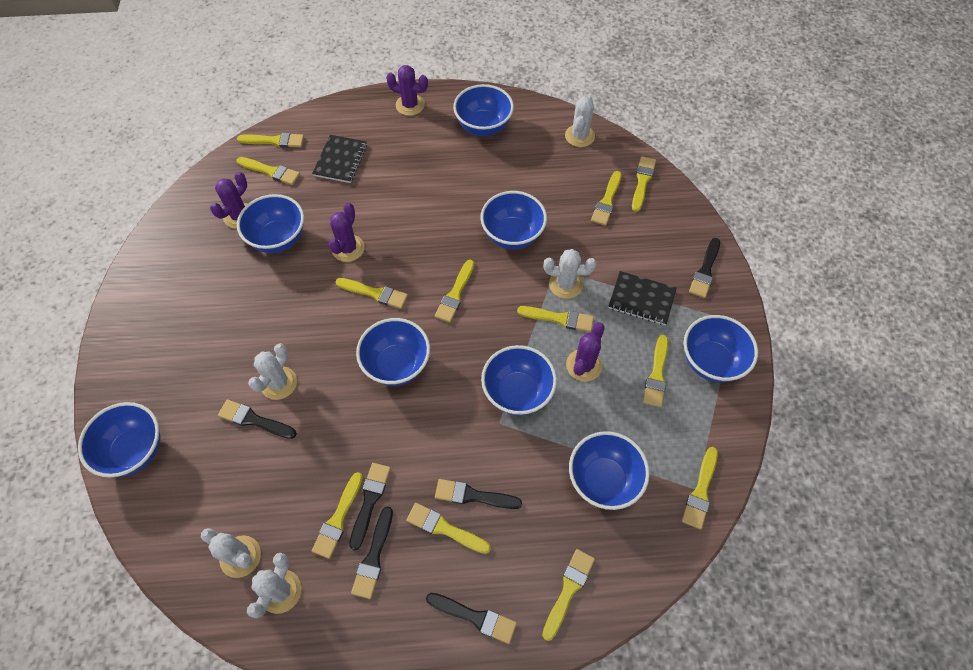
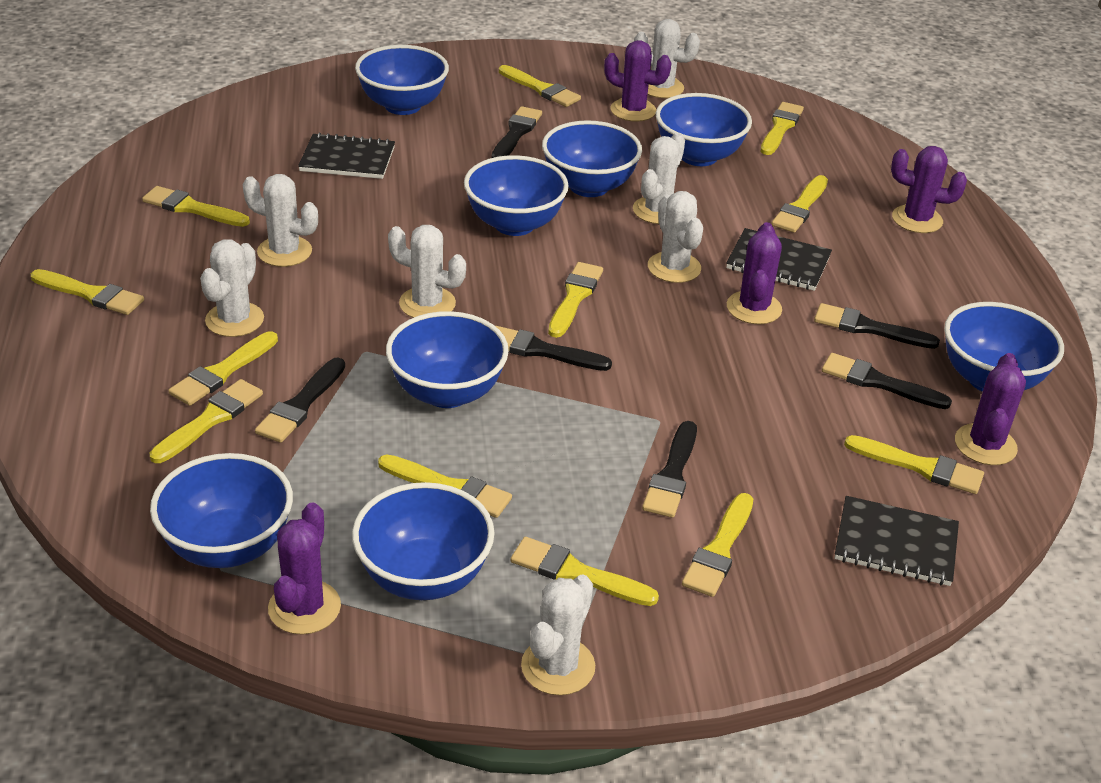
black notebook: [312,135,367,183] [608,271,677,325] = 2 -> [298,132,395,179] [726,228,832,291] [834,496,959,586] = 3
purple cactus: [210,172,247,229] [329,203,365,262] [386,65,428,116] [566,322,605,381] = 4 -> [268,502,341,635] [604,40,671,122] [727,222,782,324] [891,146,967,233] [955,353,1026,465] = 5
white cactus: [201,528,261,578] [247,553,301,618] [248,343,297,400] [543,249,597,299] [565,95,595,147] = 5 -> [200,239,264,337] [243,174,318,267] [388,225,466,318] [521,574,595,695] [633,133,685,224] [634,19,700,98] [648,191,703,283] = 7

